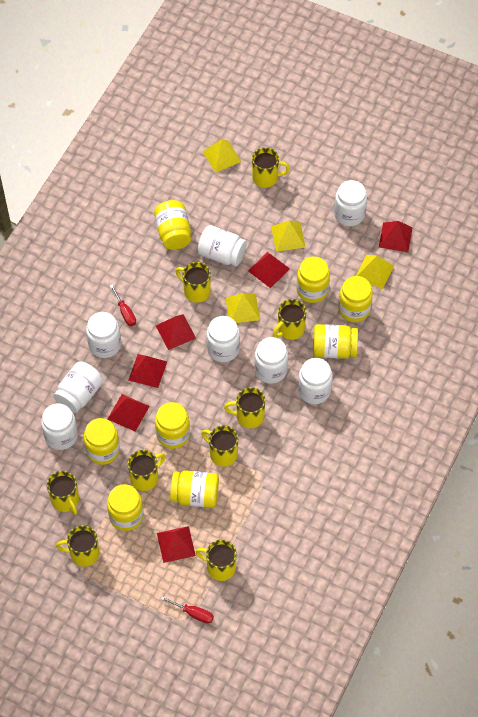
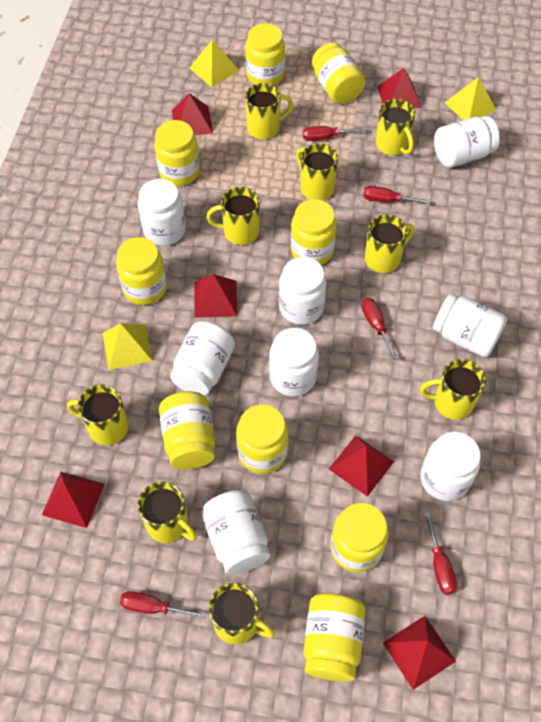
red screwdriver: [110,284,136,326] [161,596,214,624] = 2 -> [120,591,206,618] [303,126,366,141] [362,298,398,360] [363,186,430,204] [424,512,457,595] = 5
yellow jar: [84,418,120,465] [107,484,144,531] [154,200,191,250] [155,402,190,449] [170,470,219,508] [297,257,330,303] [313,324,358,359] [338,276,373,322] = 8 -> [116,237,167,305] [155,120,200,186] [159,391,215,470] [236,404,288,474] [245,23,285,86] [291,199,337,265] [303,593,365,682] [312,43,366,104] [330,503,389,572] = 9
yellow pyramid: [203,139,241,173] [226,293,260,323] [271,221,306,252] [356,255,394,289] = 4 -> [103,323,153,370] [190,40,239,87] [444,77,496,120] = 3

